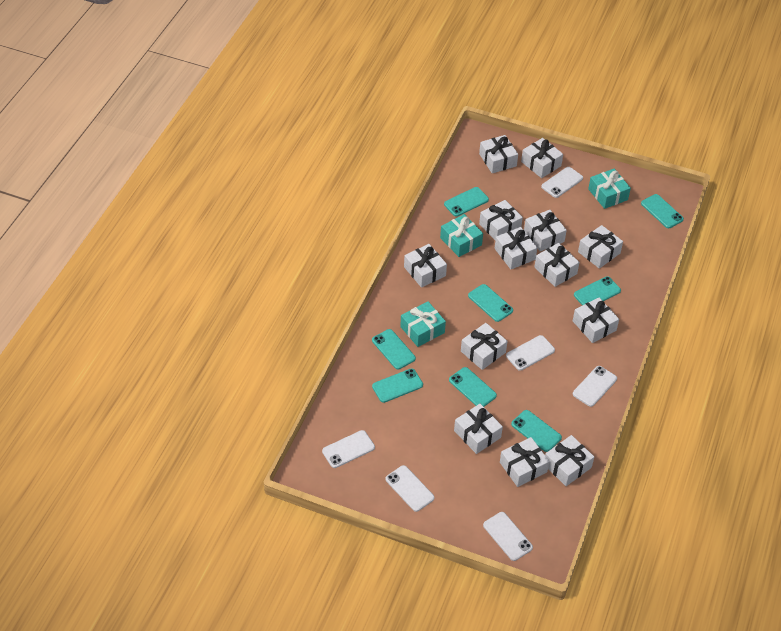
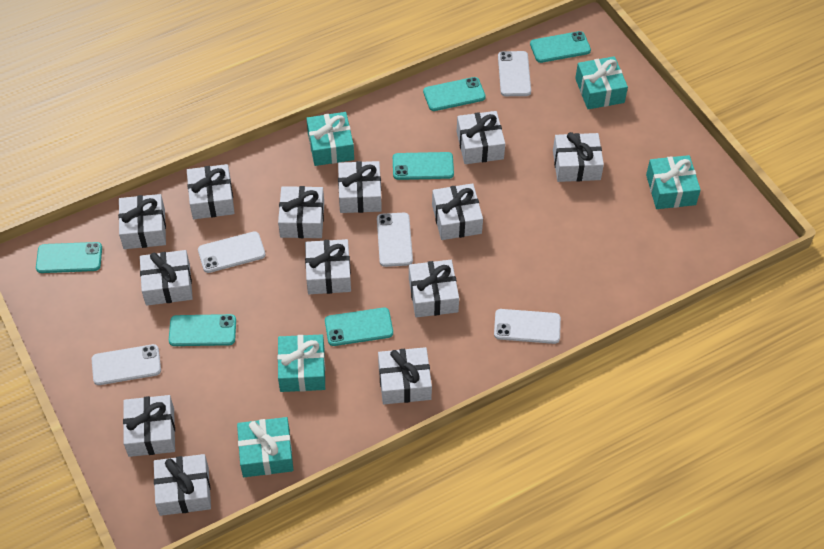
turquoise gift: [400,301,446,347] [440,214,483,257] [588,169,631,209] = 3 -> [237,417,293,477] [277,335,325,392] [306,112,354,166] [575,56,628,109] [646,155,701,209] = 5
turquoise phone: [372,329,416,370] [372,368,423,403] [444,187,489,217] [449,367,497,407] [468,284,513,322] [511,410,562,452] [574,276,621,306] [641,194,684,228] = 8 -> [36,242,102,273] [169,314,236,346] [325,308,393,346] [393,152,454,180] [423,77,486,111] [530,31,591,63] = 6
white phone: [322,430,375,468] [385,465,435,512] [483,512,533,561] [506,335,555,371] [541,167,583,198] [573,366,617,407] = 6 -> [92,344,161,385] [198,231,265,273] [377,213,413,267] [494,309,561,344] [498,51,531,96] = 5

